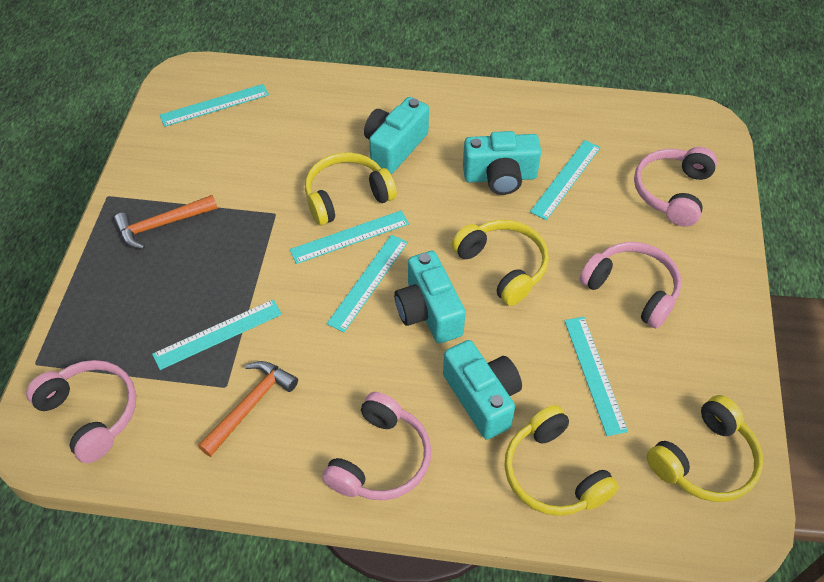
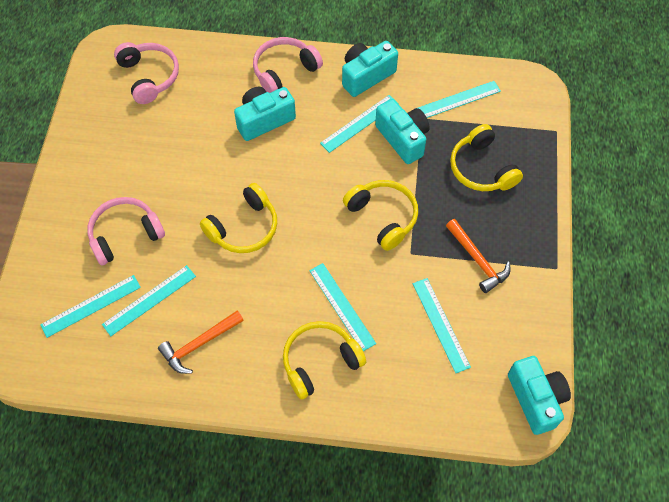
pink headphones: [26,360,136,463] [322,392,431,500] [579,242,682,329] [634,147,717,227] = 4 -> [87,197,165,265] [114,42,179,104] [253,37,323,93] = 3

